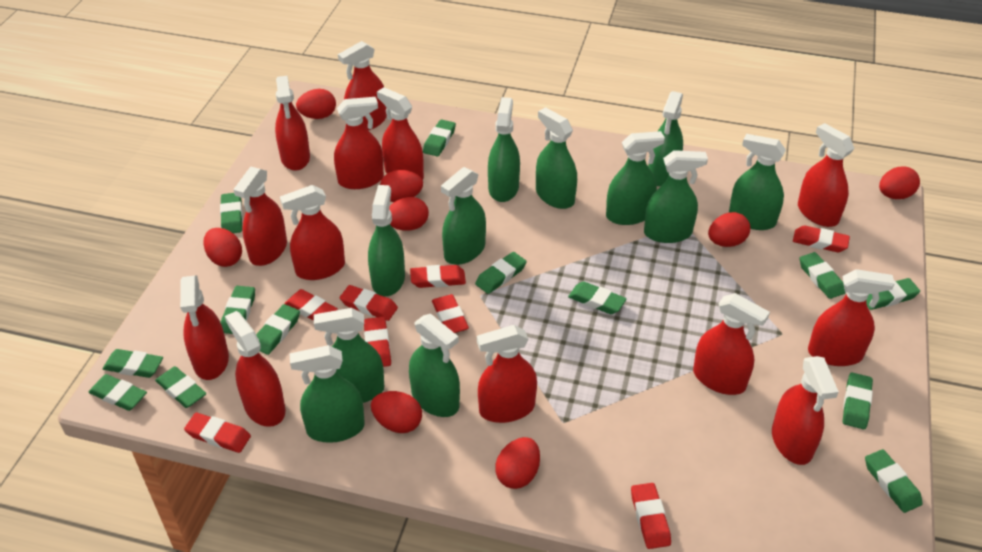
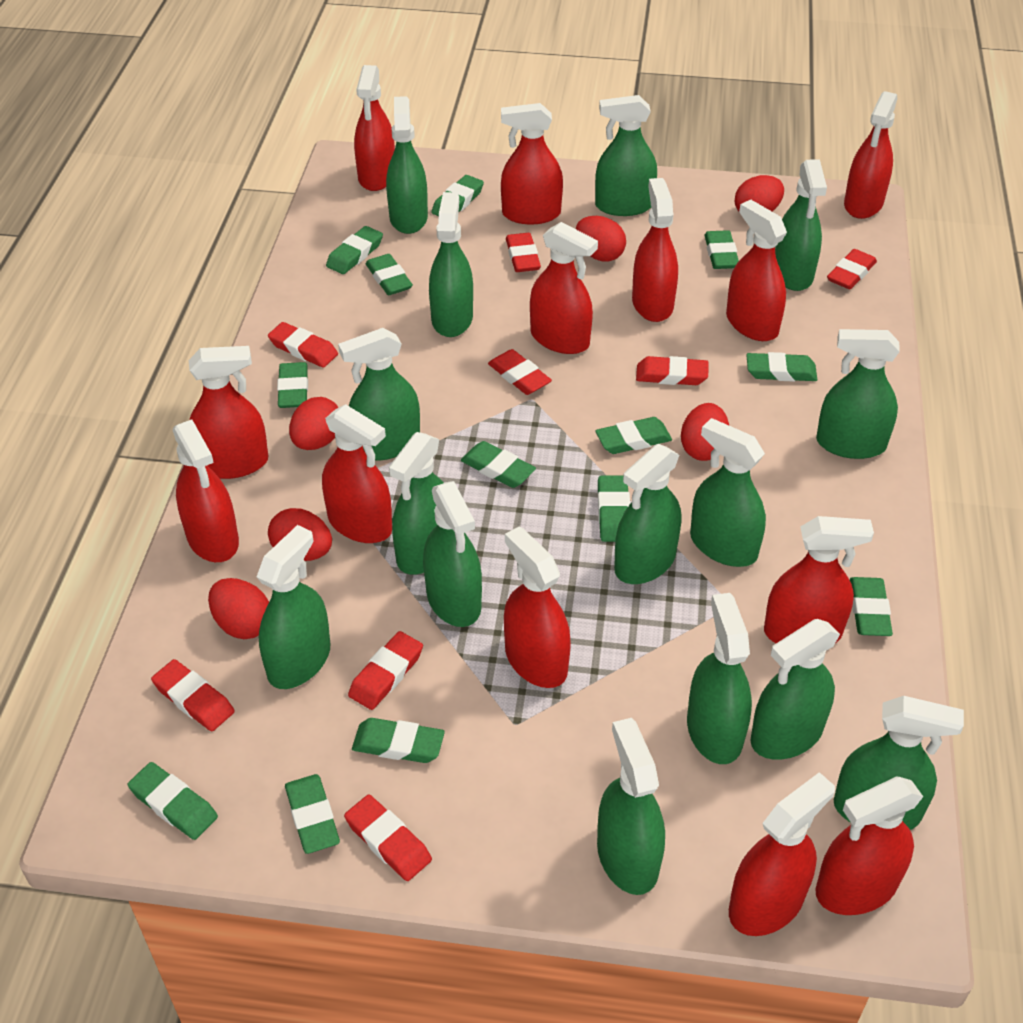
green spray bottle: [290,345,365,443] [314,308,384,403] [368,185,405,296] [409,314,460,417] [441,167,486,265] [488,97,520,202] [536,107,577,209] [606,131,665,225] [644,150,708,243] [648,91,683,187] [729,134,786,230] = 11 -> [257,525,331,689] [338,328,420,461] [386,96,428,234] [389,432,444,575] [423,481,482,627] [429,192,473,337] [595,95,657,216] [597,718,665,895] [614,444,681,584] [687,593,752,764] [690,418,766,567] [751,619,840,760] [775,159,827,291] [816,329,900,459] [834,696,964,830] = 15
red egg: [203,228,242,267] [296,89,336,119] [371,391,422,433] [380,170,423,202] [389,197,429,230] [495,437,540,489] [708,212,750,247] [879,166,920,199] = 8 -> [208,578,269,639] [268,508,332,561] [289,397,338,450] [576,216,626,262] [681,403,729,461] [735,175,784,212] = 6

